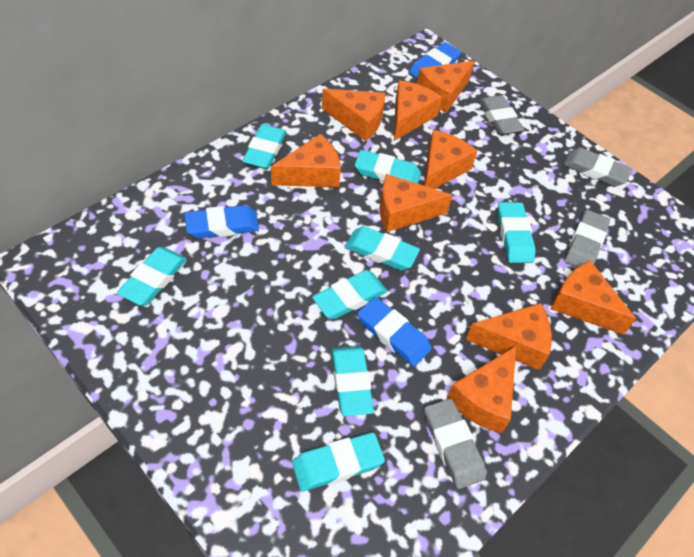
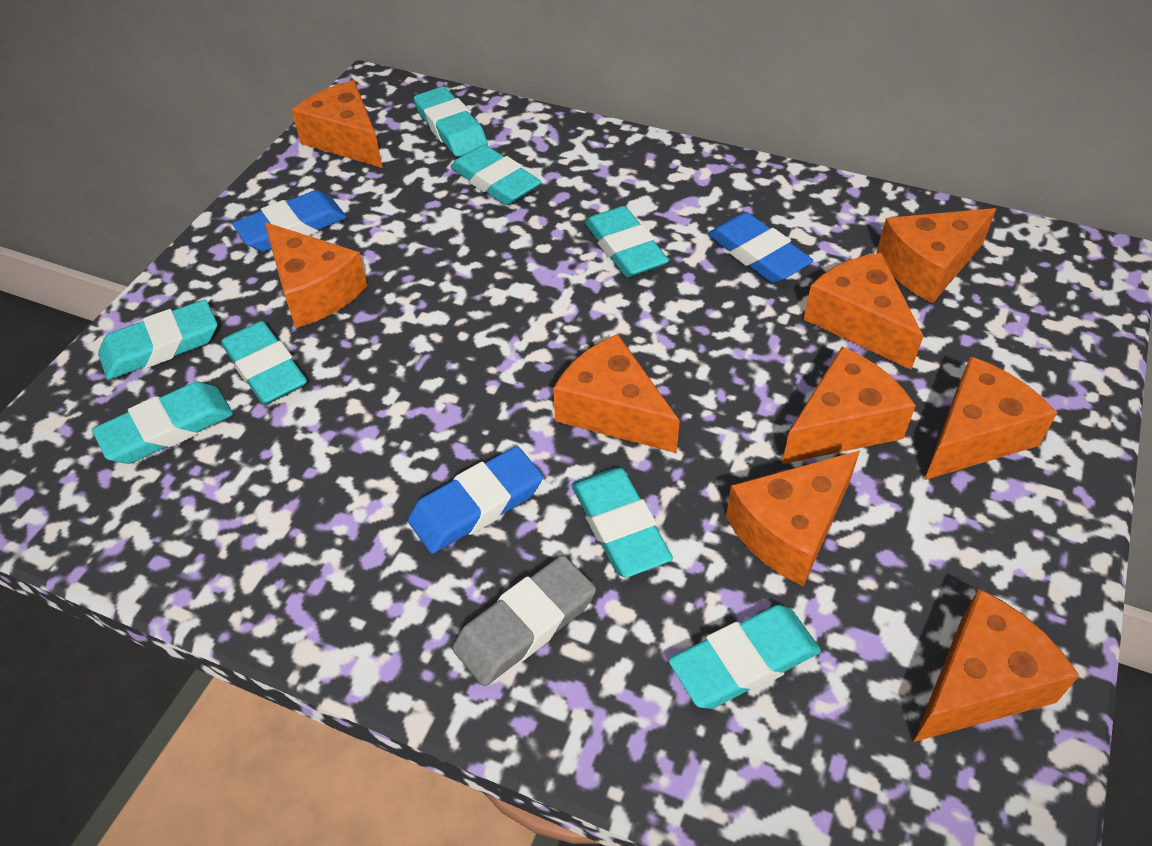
grey eraser: [424,399,486,489] [478,95,524,135] [563,148,632,186] [565,210,610,267] = 4 -> [452,555,596,686] = 1

